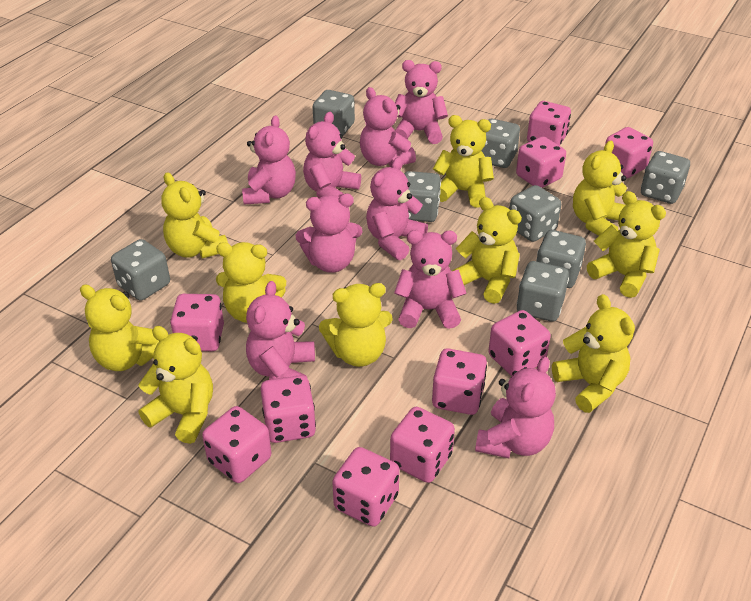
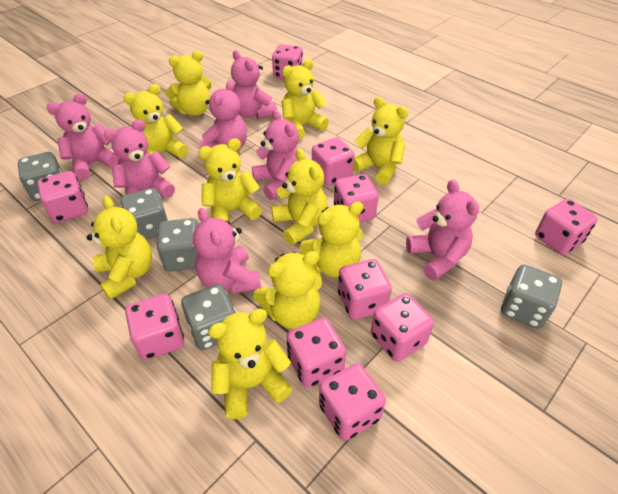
grey dice: [111,239,170,301] [313,90,355,135] [404,171,441,222] [481,119,520,168] [509,185,561,242] [517,261,569,322] [536,230,586,288] [641,151,690,204] = 8 -> [18,152,62,201] [121,188,168,239] [157,218,198,272] [181,284,236,350] [501,265,562,329] = 5
pink teddy bear: [242,116,296,205] [246,281,315,380] [296,194,362,273] [303,112,361,198] [360,87,416,167] [366,157,428,260] [394,230,467,329] [395,60,448,144] [475,357,556,458] = 9 -> [47,93,120,180] [103,120,175,198] [193,208,261,294] [199,80,247,151] [231,50,277,119] [252,109,299,200] [406,179,479,281] = 7

